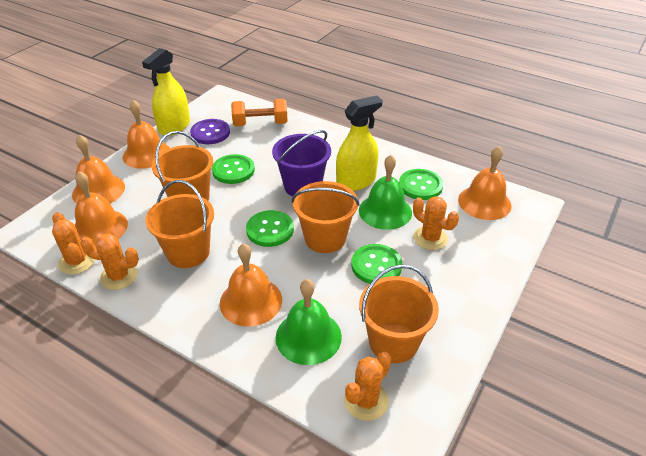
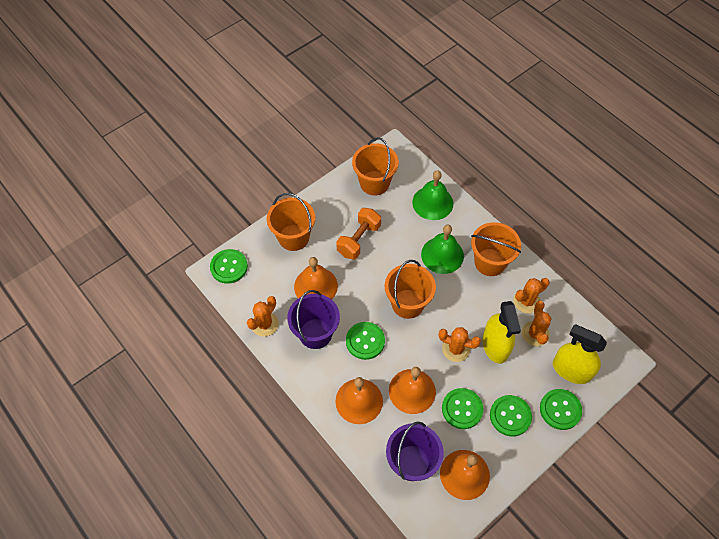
green button: [212,154,255,184] [246,210,294,247] [351,244,402,284] [399,169,443,200] = 4 -> [210,249,248,284] [346,322,385,360] [442,388,484,429] [490,395,532,436] [540,389,582,430] = 5
orange bell: [72,135,125,204] [74,171,128,247] [123,100,170,169] [220,243,282,327] [458,146,512,220] = 5 -> [294,257,338,300] [335,377,383,424] [389,367,436,414] [440,450,490,500] = 4
purple bucket: [272,130,331,197] = 1 -> [287,290,340,349] [386,421,444,481] = 2
purple button: [190,119,230,144] = 1 -> none = 0

